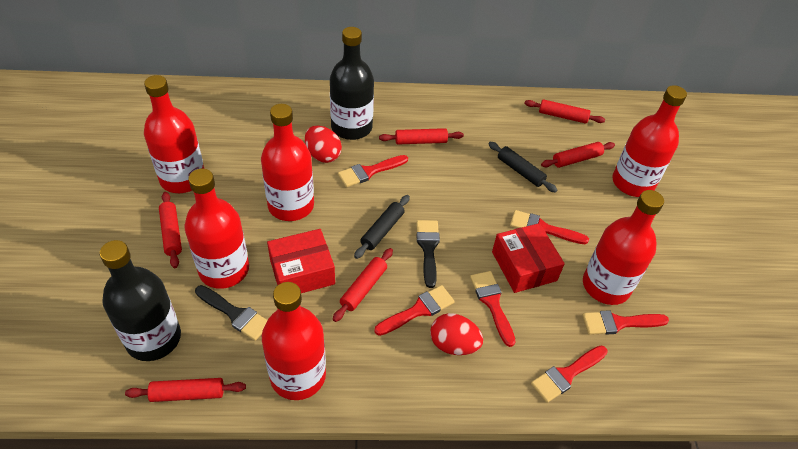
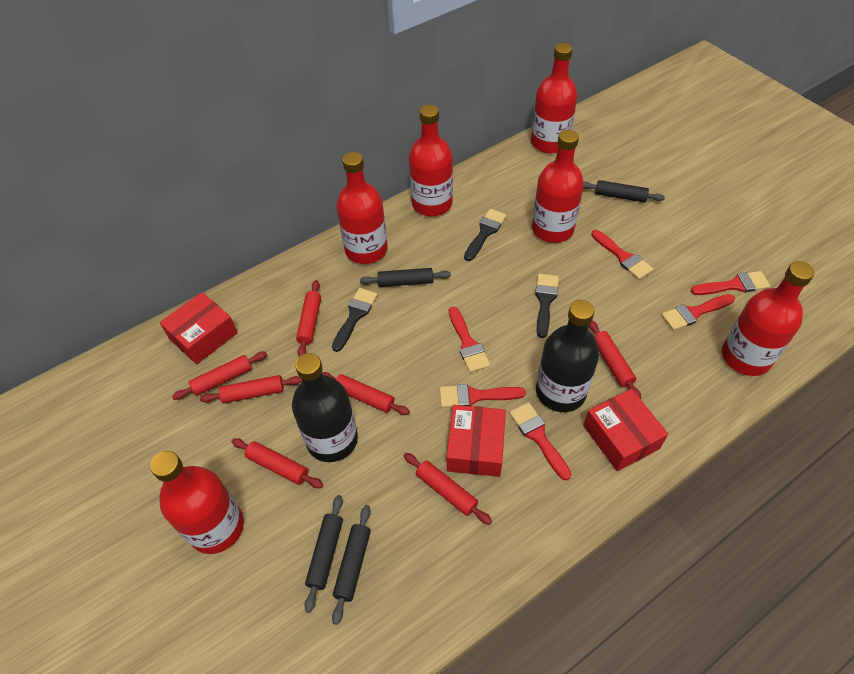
black brush: [195,285,267,341] [416,220,440,288] = 2 -> [332,288,378,352] [464,209,507,261] [535,274,559,338] = 3
black rolling pin: [354,195,410,259] [488,142,557,193] = 2 -> [304,495,343,613] [332,505,371,625] [360,268,451,287] [583,180,665,202] = 4
red box: [267,229,335,293] [492,223,565,293] = 2 -> [160,292,238,364] [447,405,506,477] [583,389,668,471] = 3
red egg: [305,126,342,163] [430,313,483,355] = 2 -> none = 0
red rolling pin: [125,378,246,402] [159,192,182,268] [333,248,393,322] [379,128,464,145] [524,99,605,124] [541,142,615,168] = 6 -> [172,351,267,400] [200,375,302,403] [231,438,323,488] [296,280,321,357] [322,372,410,415] [404,453,492,525] [589,320,641,399] = 7

